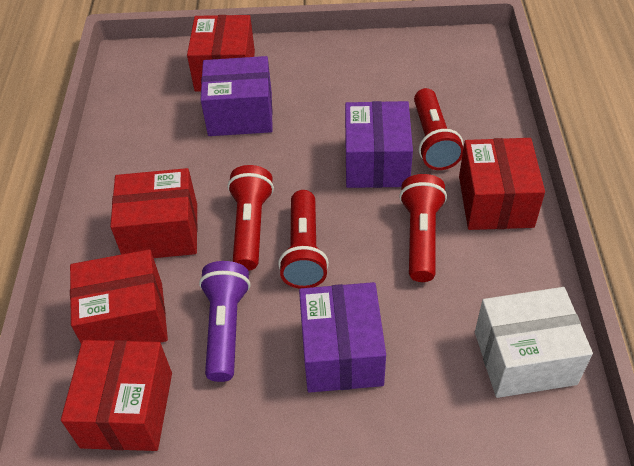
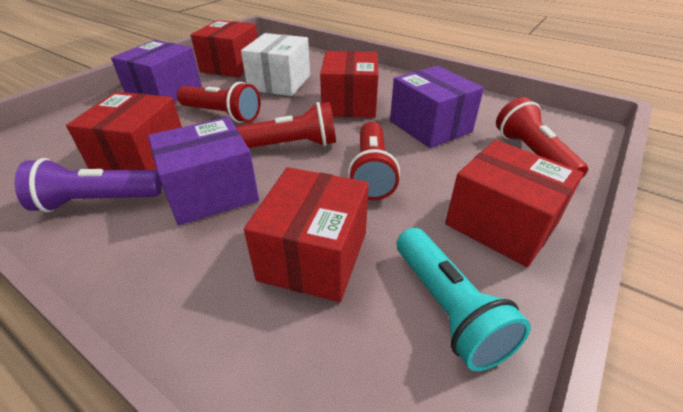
turquoise flashlight: none = 0 -> [397,228,531,371] = 1

